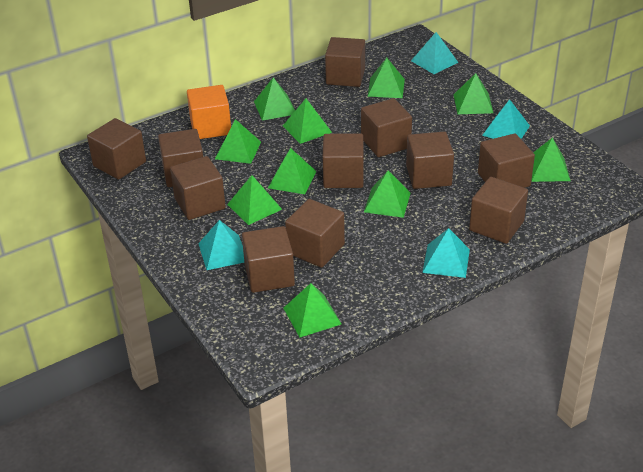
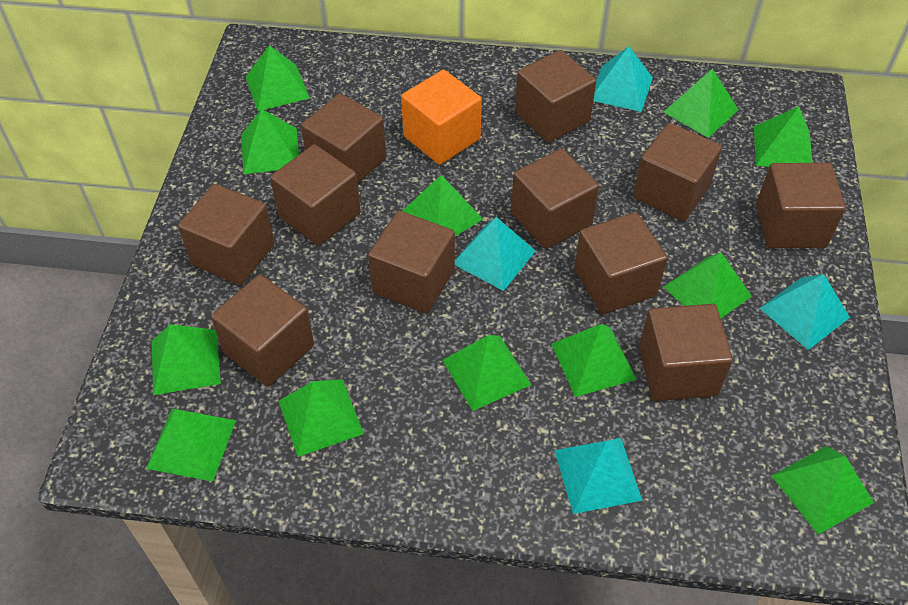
green pyramid: [215,119,261,164] [227,175,282,225] [254,77,295,121] [268,148,316,194] [283,99,332,144] [283,283,341,337] [364,171,411,218] [367,58,405,98] [454,73,494,114] [531,137,571,182] = 10 -> [146,409,236,482] [152,324,221,395] [241,109,299,174] [246,45,310,111] [279,379,364,457] [403,175,483,236] [443,335,531,411] [551,324,637,397] [664,69,739,138] [664,252,752,319] [754,107,813,167] [772,446,874,535] = 12

